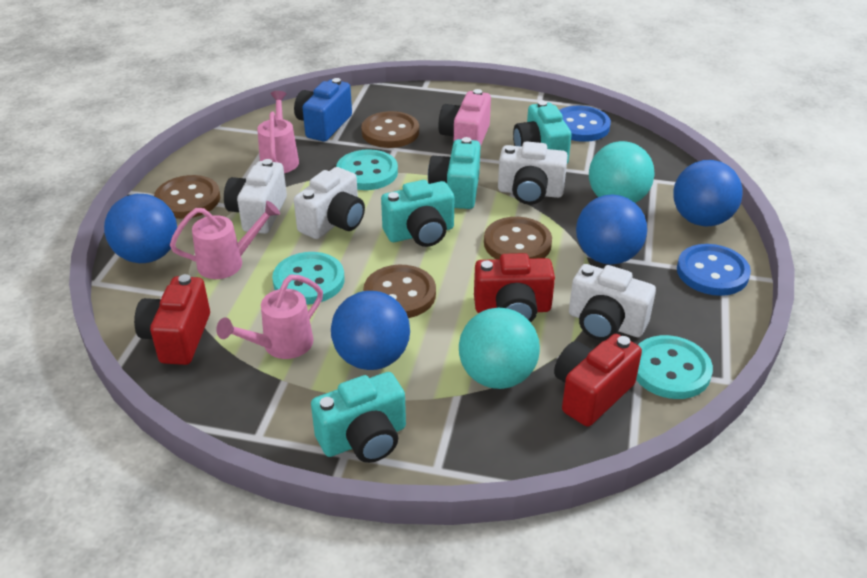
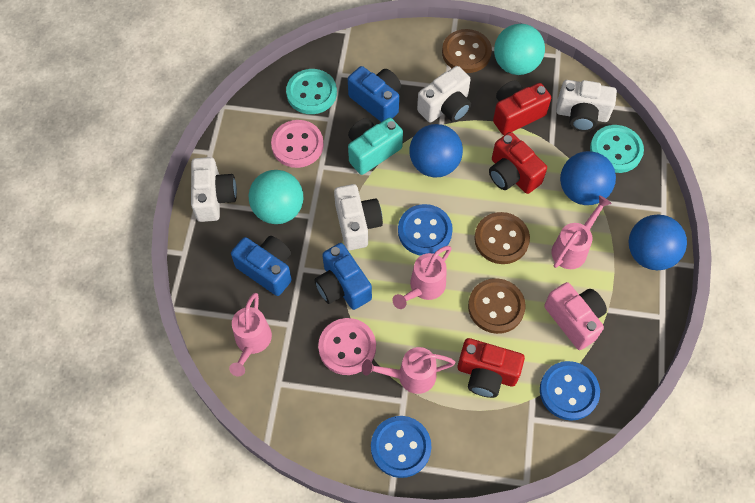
blue ball: [104,194,177,263] [331,291,410,370] [576,194,647,265] [673,160,743,227] = 4 -> [409,124,463,177] [560,151,616,205] [629,215,687,271] = 3
blue button: [559,106,611,142] [677,244,751,296] = 2 -> [371,416,431,478] [398,204,453,256] [540,361,600,421] = 3
blue camera: [294,78,352,141] = 1 -> [231,236,292,296] [314,243,372,310] [348,66,401,122] = 3
brown button: [154,175,220,219] [361,111,419,148] [363,265,436,318] [484,217,552,259] = 4 -> [442,29,492,73] [468,278,526,334] [474,212,530,264] = 3
pink button: none = 0 -> [271,120,324,168] [318,318,376,375] = 2
pink watering can: [170,201,280,279] [216,275,323,359] [257,91,299,173] = 3 -> [229,293,272,376] [362,347,455,394] [392,246,452,309] [551,195,612,269] = 4
turquoise button: [272,252,345,304] [336,149,398,190] [636,335,713,399] = 3 -> [286,69,337,114] [590,125,644,173] = 2
turquoise camera: [311,372,406,463] [381,180,454,247] [428,137,480,209] [513,101,572,164] = 4 -> [348,118,403,175] = 1

